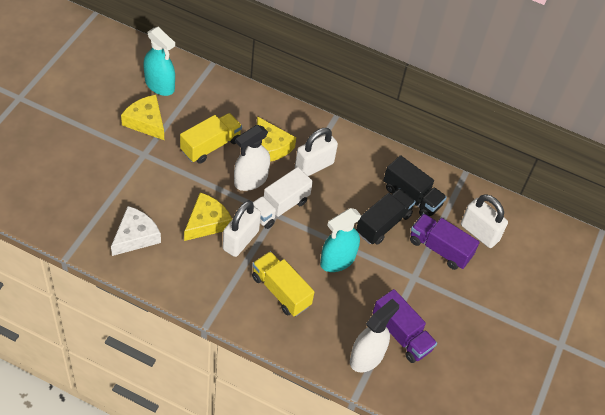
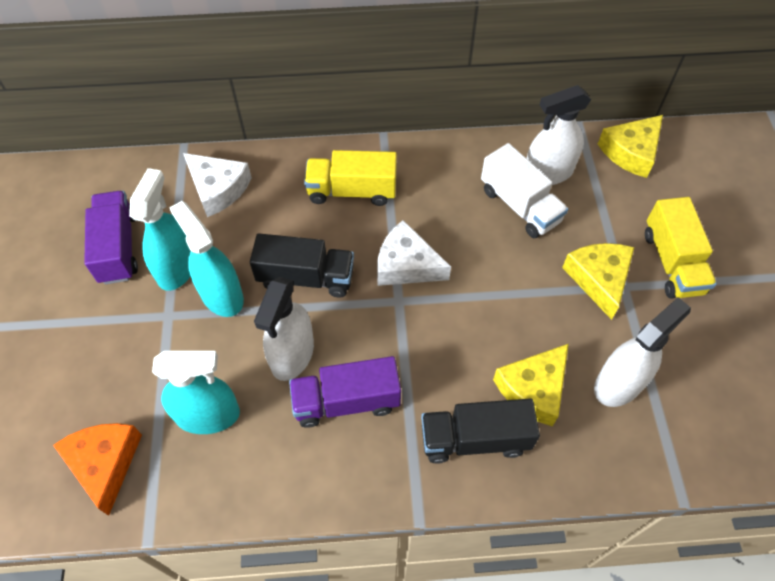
orange cheese: none = 0 -> [53,423,142,516] = 1
turquoise spray bottle: [143,27,175,96] [320,208,361,272] = 2 -> [129,168,191,291] [152,351,240,434] [169,201,244,317] = 3
white cheese: [111,206,161,256] = 1 -> [183,153,252,217] [377,220,451,286] = 2
white padlock: [223,201,261,257] [295,128,338,176] [461,194,508,248] = 3 -> none = 0
white spray bottle: [234,125,270,191] [350,299,399,372] = 2 -> [254,277,314,381] [526,85,591,185] [594,297,691,407] = 3

